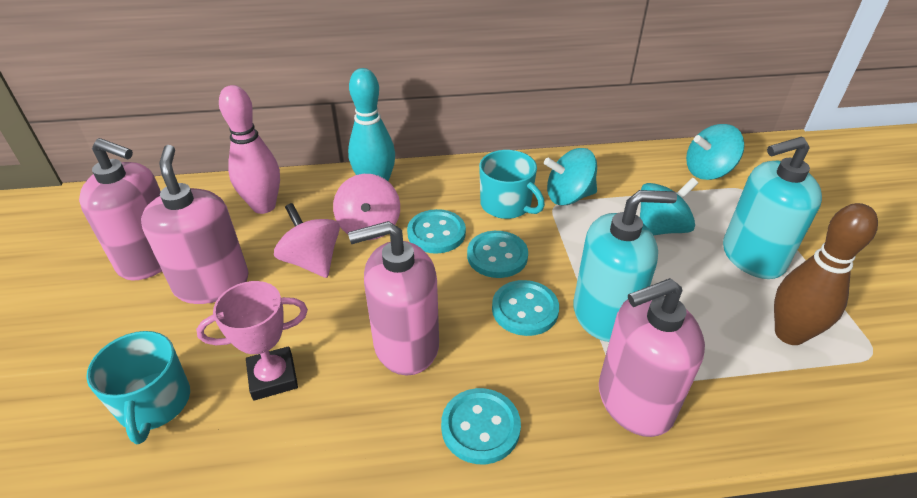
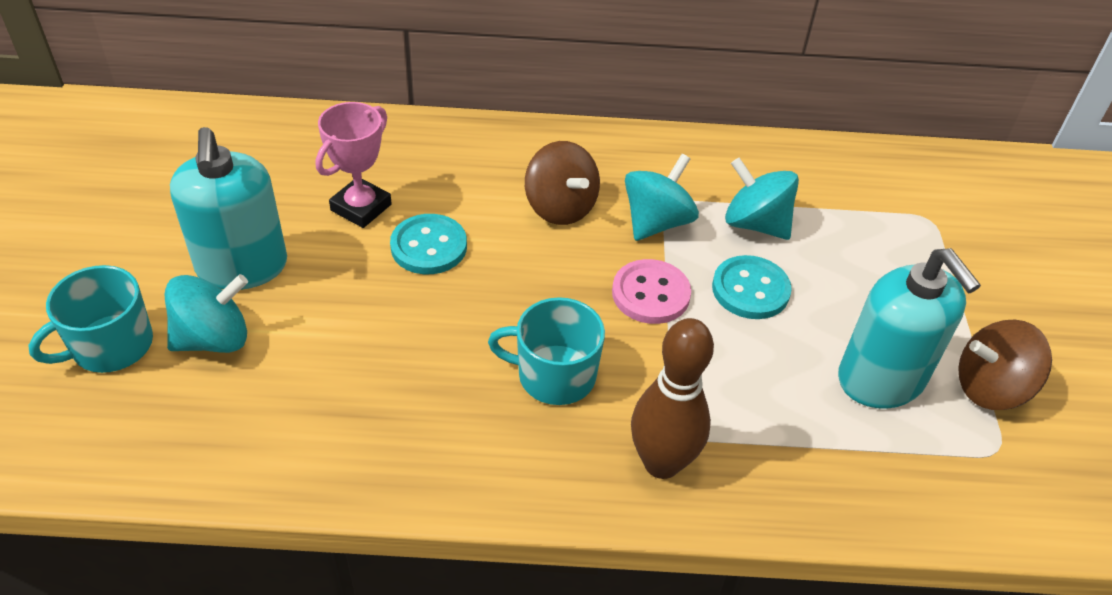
brown spinning top: none = 0 -> [525,141,600,225] [958,320,1052,410] = 2
pink bowling pin: [219,85,280,214] = 1 -> none = 0
pink button: none = 0 -> [612,259,691,324] = 1
pink soap dispenser: [79,138,162,281] [141,145,249,304] [348,221,439,375] [599,278,705,437] = 4 -> none = 0
pink spinning top: [274,203,340,278] [333,174,400,240] = 2 -> none = 0
turquoise bowling pin: [348,68,395,181] = 1 -> none = 0
turquoise button: [407,209,466,254] [441,388,521,464] [467,231,528,278] [492,280,559,336] = 4 -> [390,214,467,274] [712,255,792,319] = 2

